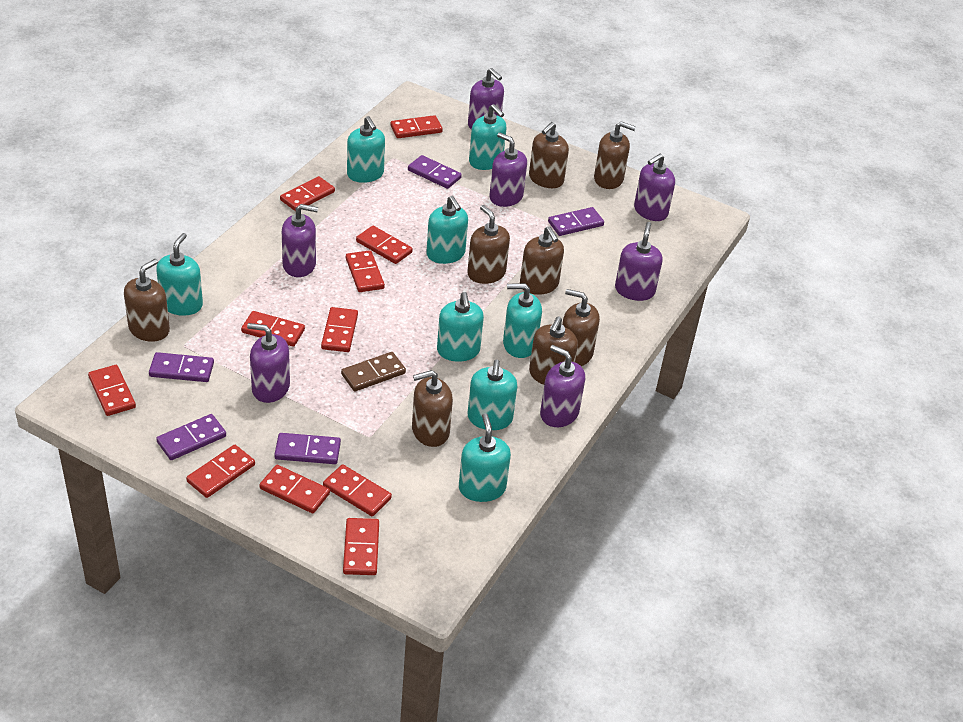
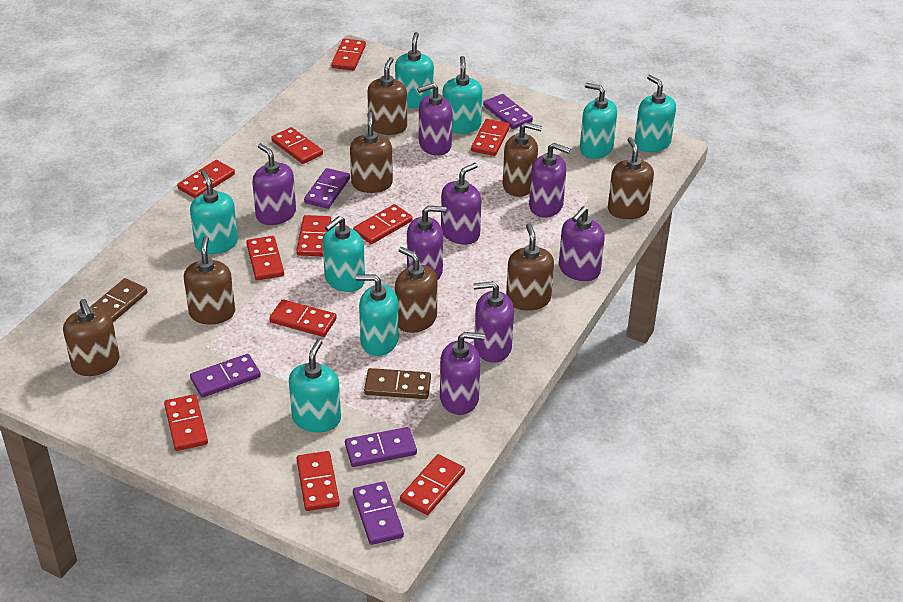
brown domino: [341,352,406,391] = 1 -> [90,278,147,322] [364,368,431,399] = 2
purple soap dispenser: [247,323,290,403] [282,204,318,277] [468,68,504,130] [489,132,527,207] [540,345,585,427] [615,222,662,301] [634,154,675,221] = 7 -> [252,143,296,225] [407,206,446,279] [417,83,452,156] [440,332,485,415] [441,163,482,245] [473,281,514,363] [529,143,570,217] [559,207,605,281] = 8

